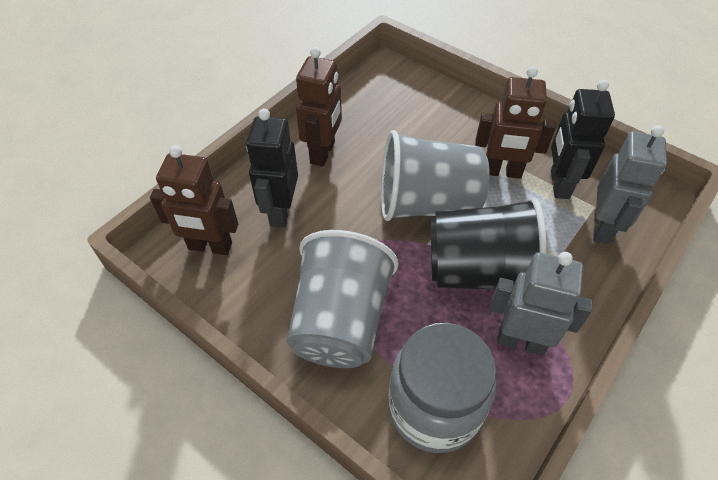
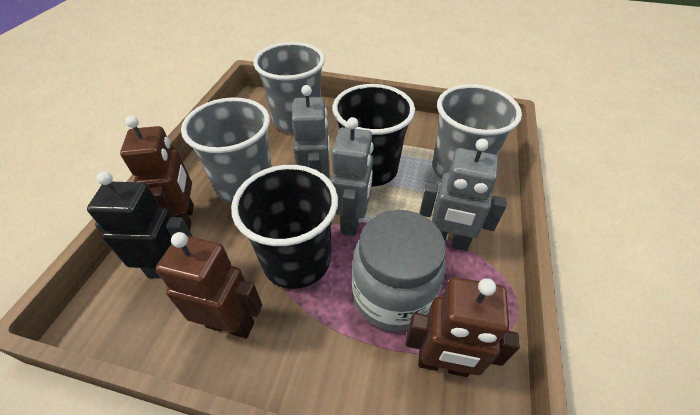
black cup: [431,197,547,289] = 1 -> [231,165,338,289] [332,84,415,187] = 2
black robot: [246,109,298,228] [551,80,615,199] = 2 -> [87,172,193,279] = 1
grey cup: [287,230,398,368] [381,130,490,221] = 2 -> [181,97,272,203] [253,42,325,133] [432,84,522,179] = 3
grey robot: [490,252,592,355] [593,125,667,244] = 2 -> [292,85,330,179] [331,117,374,236] [419,139,507,251] = 3

